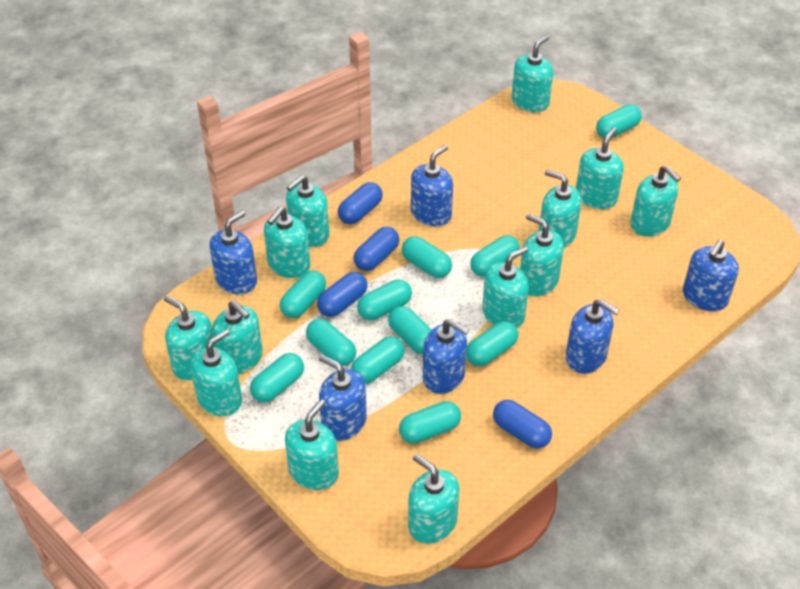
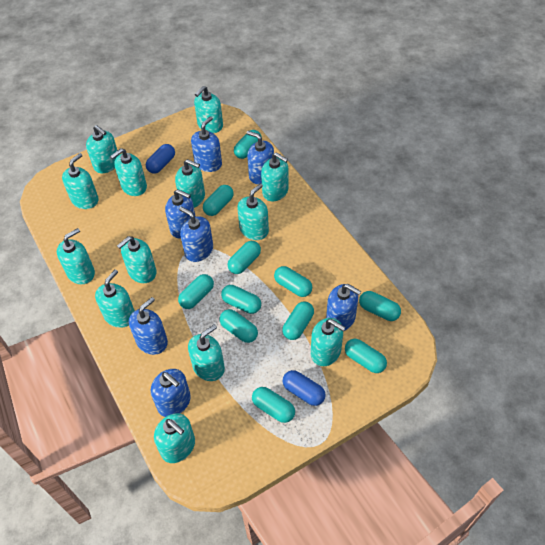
blue capsule: [317,272,367,317] [338,182,383,224] [354,227,399,271] [493,400,552,449] = 4 -> [146,144,175,174] [283,370,326,406] = 2
blue soap dispenser: [209,210,257,294] [319,355,367,441] [411,145,453,227] [423,319,469,394] [566,299,620,374] [683,240,739,311] = 6 -> [129,297,168,355] [151,369,191,417] [165,189,195,239] [179,207,213,262] [191,116,222,172] [247,131,274,184] [326,284,361,331] = 7

